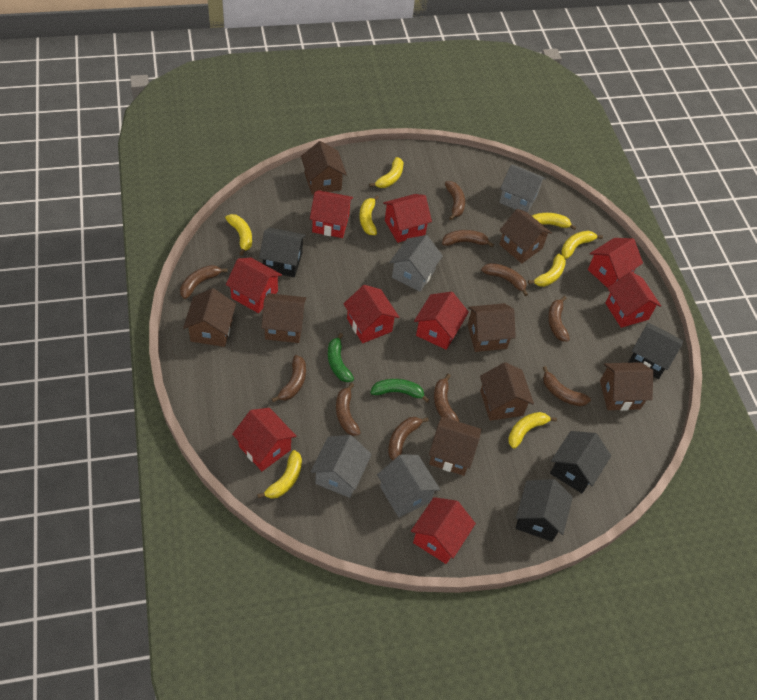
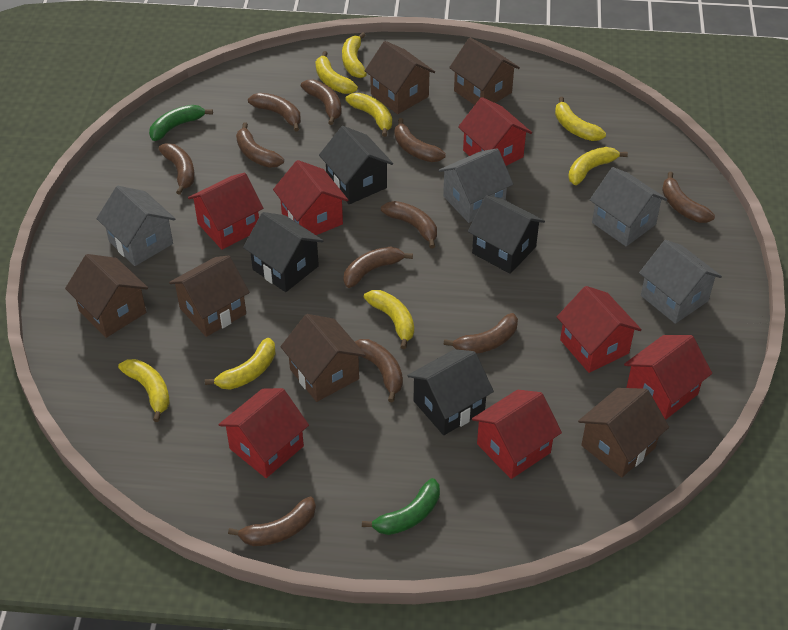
brown banana: [180,265,228,299] [272,355,306,402] [336,383,361,436] [388,417,429,460] [434,374,459,422] [442,230,494,247] [445,181,465,220] [481,263,528,296] [543,366,591,406] [548,296,570,342] = 10 -> [158,143,195,195] [228,497,316,546] [236,122,284,168] [248,93,301,132] [301,80,342,125] [344,247,413,288] [355,339,403,402] [381,201,437,249] [394,118,446,162] [443,313,518,354] [662,171,715,223] = 11
brown house: [183,288,236,347] [261,293,306,343] [301,141,347,195] [429,416,482,476] [467,303,516,352] [480,362,534,421] [499,209,552,263] [600,362,654,411] = 8 -> [65,254,148,338] [169,255,250,337] [280,314,366,402] [365,41,435,114] [449,38,520,105] [578,388,669,478] = 6
red house: [226,257,282,313] [232,408,296,471] [310,190,353,238] [344,285,399,343] [383,194,432,243] [411,497,476,564] [414,291,469,350] [588,238,643,288] [605,272,661,328] = 9 -> [188,172,263,250] [218,388,309,478] [273,160,348,235] [458,97,532,166] [472,390,562,479] [557,286,642,373] [624,335,712,420] = 7

